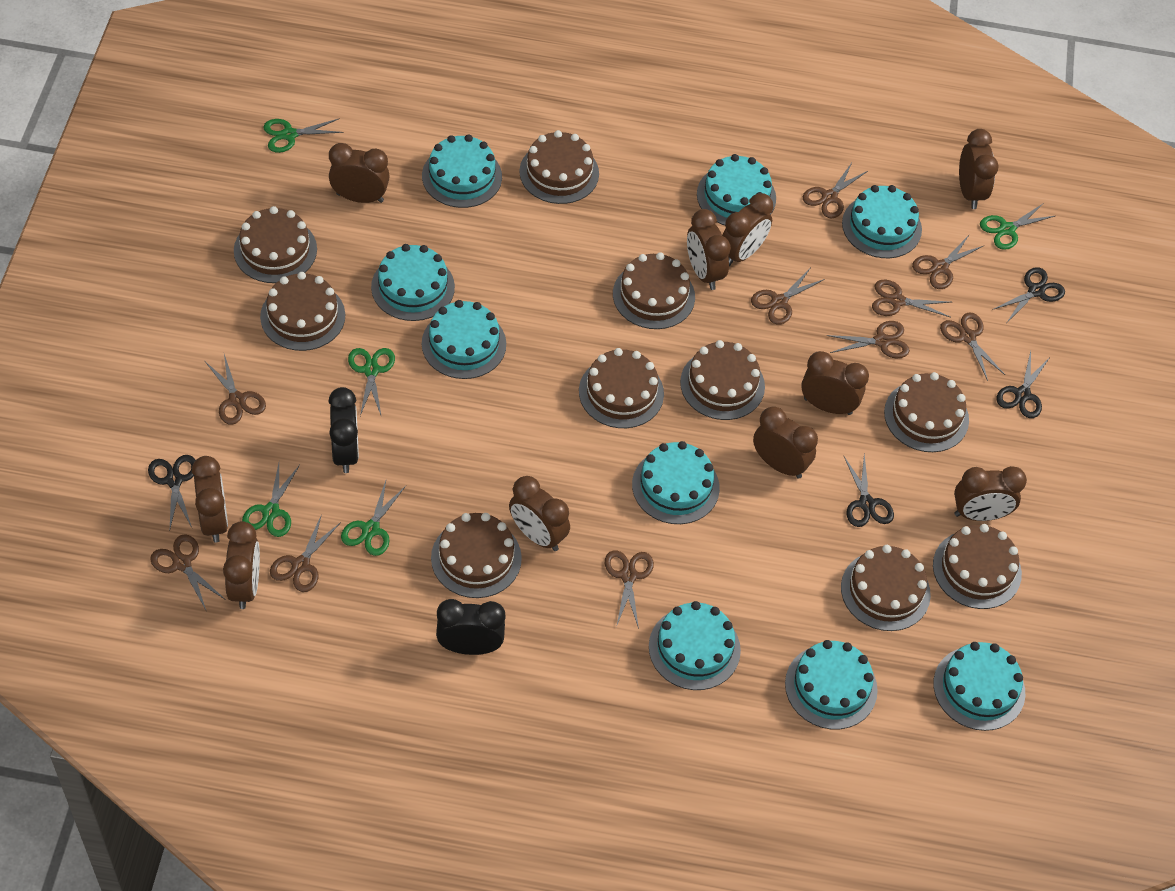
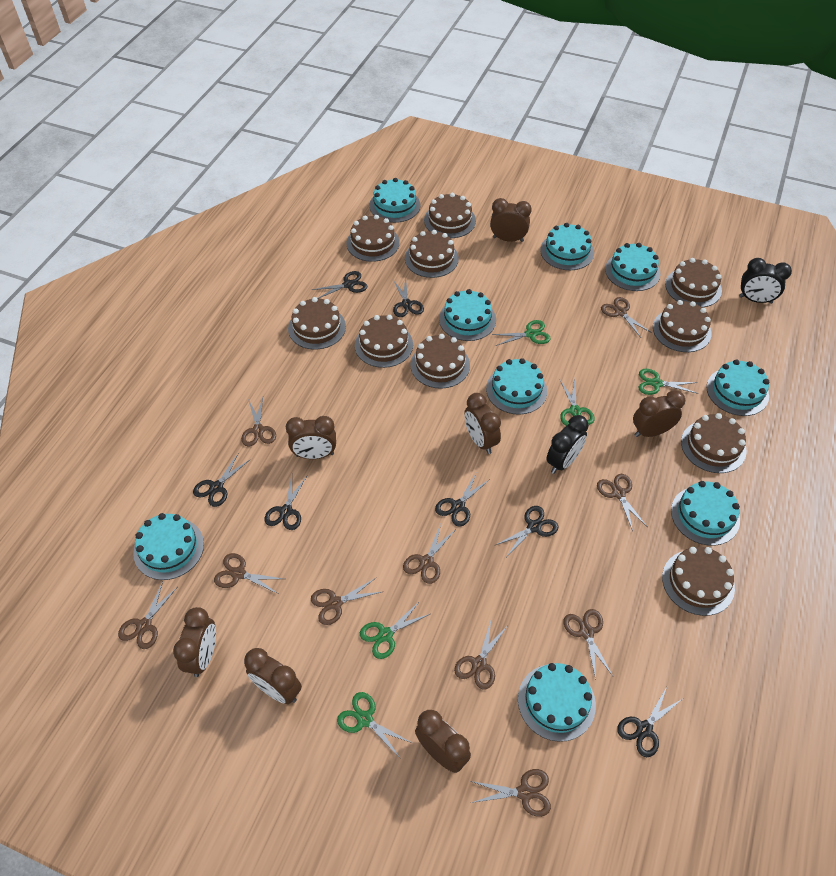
black scissors: [148,455,195,528] [843,454,894,527] [992,267,1065,322] [997,351,1050,418] = 4 -> [193,454,251,507] [264,475,307,530] [311,271,367,299] [393,278,424,317] [435,473,490,526] [496,506,558,556] [617,685,682,757] = 7
brown clock: [192,456,228,543] [223,521,260,609] [329,143,390,203] [509,476,570,551] [687,209,731,290] [722,193,773,266] [753,407,818,479] [801,351,869,415] [954,466,1027,521] [959,129,999,209] = 10 -> [173,607,216,677] [244,648,302,704] [286,416,336,459] [415,710,471,773] [464,393,501,454] [490,198,532,242] [633,390,685,437] = 7

